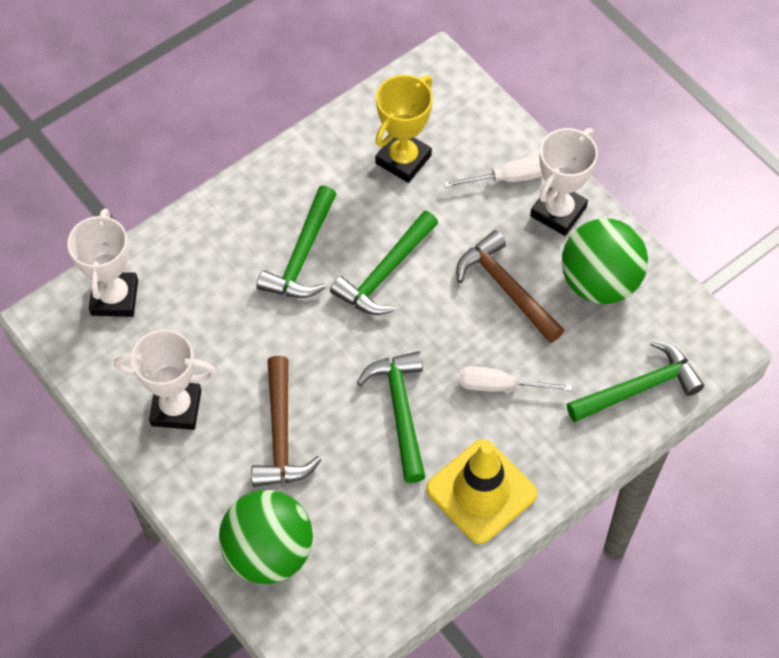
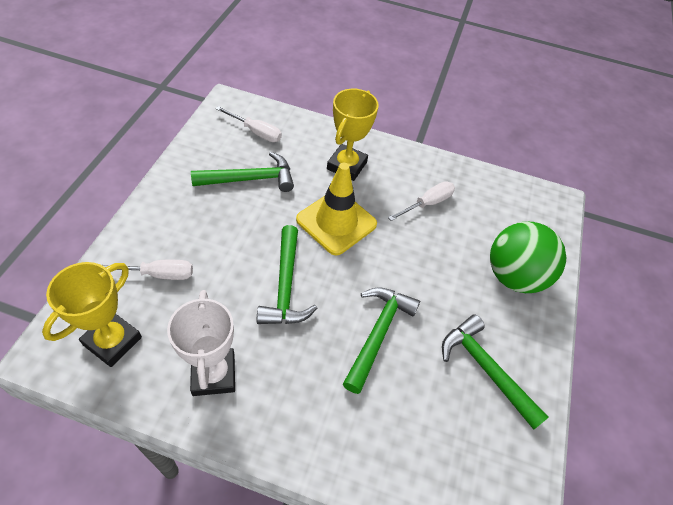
brown hammer: [251,356,321,487] [457,230,564,343] = 2 -> none = 0
green ball: [219,490,313,584] [562,218,648,304] = 2 -> [490,222,567,293] = 1
white screwdriver: [443,156,543,188] [459,366,572,392] = 2 -> [102,260,193,280] [215,106,282,142] [388,181,455,221] = 3
white trophy: [67,208,138,317] [114,330,217,430] [530,128,598,236] = 3 -> [167,290,235,396] = 1
yellow trophy: [375,75,433,183] = 1 -> [42,262,142,367] [327,89,379,181] = 2

